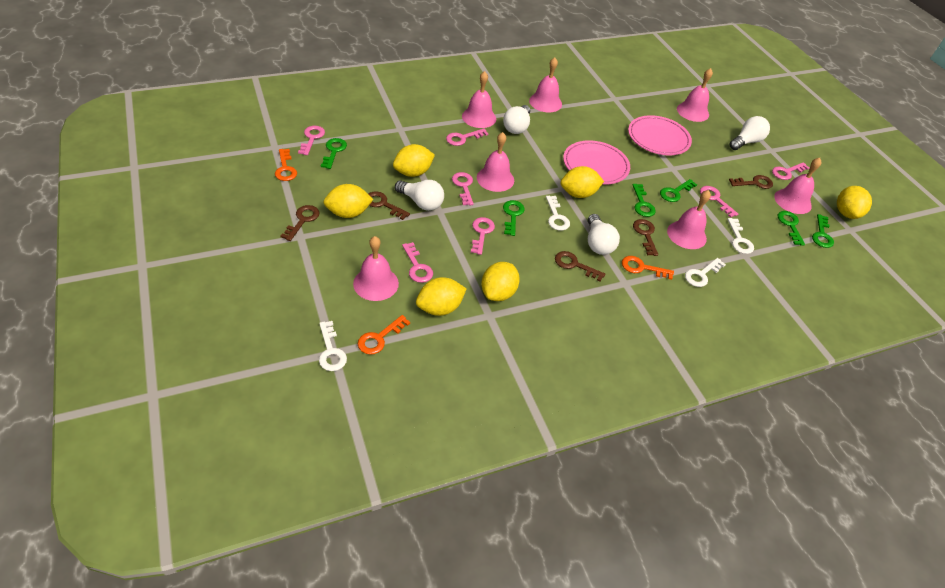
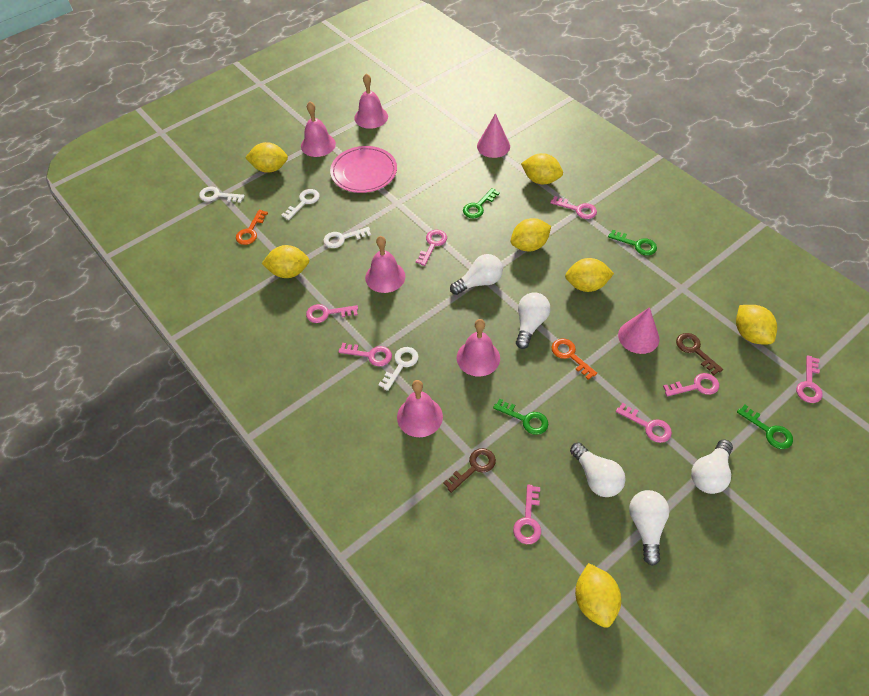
brown key: [281,205,320,241] [368,191,410,220] [555,251,606,282] [633,219,658,256] [729,175,773,189] = 5 -> [443,448,496,493] [676,333,723,375] = 2
green key: [321,138,347,169] [503,200,525,236] [632,184,656,217] [660,179,697,202] [778,211,805,246] [812,214,834,248] = 6 -> [463,188,500,218] [493,399,548,435] [608,230,657,255] [737,405,793,449] = 4
orange key: [275,149,297,181] [358,315,410,355] [622,256,674,280] = 3 -> [236,210,268,245] [551,338,597,380] = 2
pink bell: [353,236,399,301] [462,71,496,128] [477,132,514,192] [529,57,562,112] [667,190,711,249] [677,68,713,122] [774,158,822,214] = 7 -> [301,102,336,157] [354,73,388,129] [365,236,406,293] [397,380,443,437] [457,319,500,377] = 5
pink cone: none = 0 -> [477,113,510,158] [618,307,659,354] = 2
pink key: [298,126,325,155] [402,242,433,283] [446,128,488,146] [452,172,474,205] [471,217,495,255] [700,186,738,218] [772,162,809,180] = 7 -> [306,304,358,323] [338,343,392,366] [416,230,447,266] [513,484,541,544] [550,196,597,219] [616,402,672,443] [663,373,719,396] [796,355,823,403] = 8
pink plate: [563,140,630,185] [628,115,692,155] = 2 -> [330,146,397,193] = 1
white light bulb: [395,180,444,211] [503,105,530,134] [588,214,620,255] [729,116,770,150] = 4 -> [450,254,503,295] [516,292,550,349] [570,442,626,497] [629,490,669,566] [691,439,733,494] = 5
yellow lemon: [323,184,373,218] [393,144,435,177] [416,277,466,316] [481,262,520,301] [561,166,604,198] [837,186,872,219] = 6 -> [245,142,288,173] [261,245,309,278] [511,218,551,252] [521,153,563,184] [565,258,614,292] [575,563,621,628] [736,305,777,344] = 7

